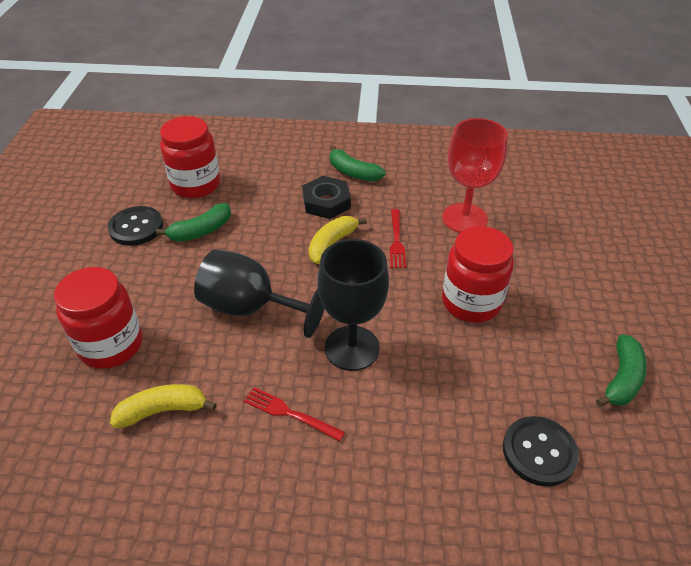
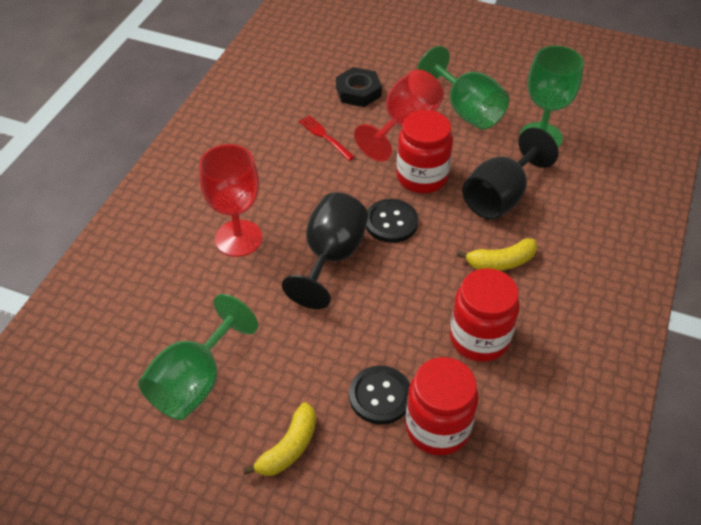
green banana: [156,203,231,242] [330,145,386,182] [596,334,647,407] = 3 -> none = 0
green goblet: none = 0 -> [138,294,258,420] [417,46,509,130] [520,46,584,148] = 3
red fork: [244,387,345,441] [390,209,406,268] = 2 -> [299,115,355,160] = 1
red goblet: [442,118,508,233] = 1 -> [199,144,262,257] [354,69,444,161] = 2

